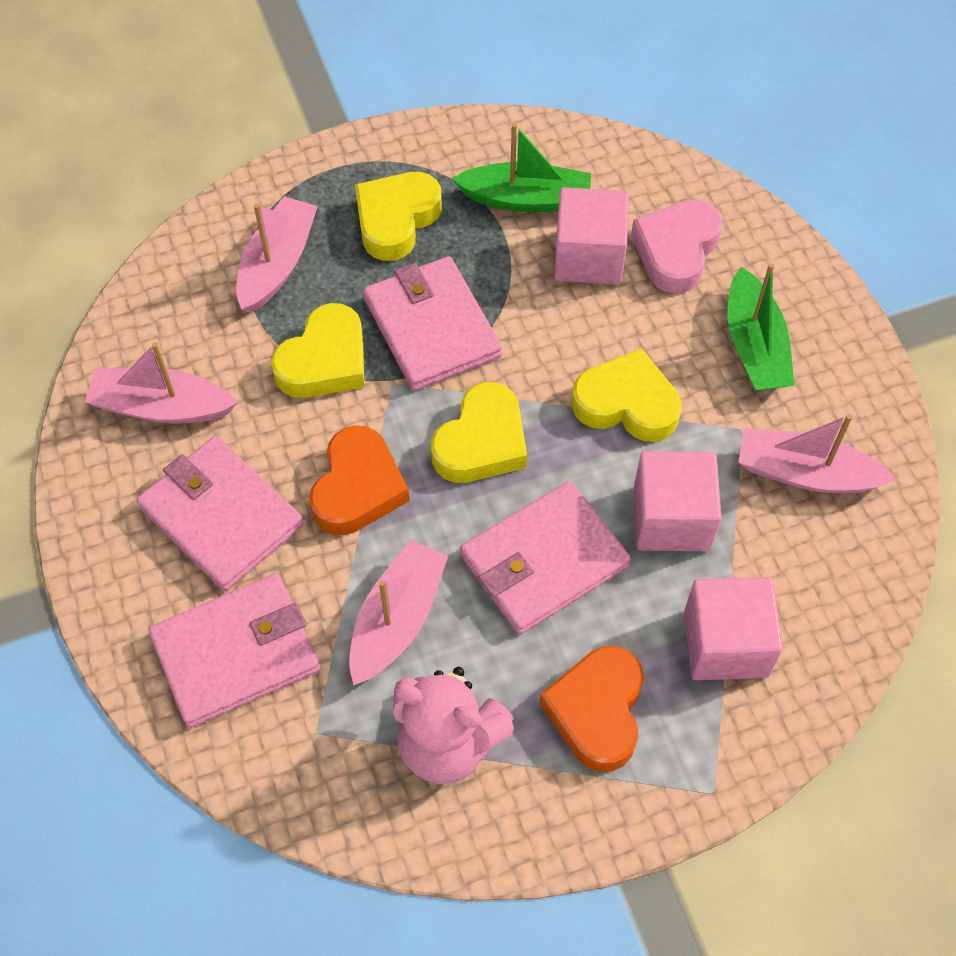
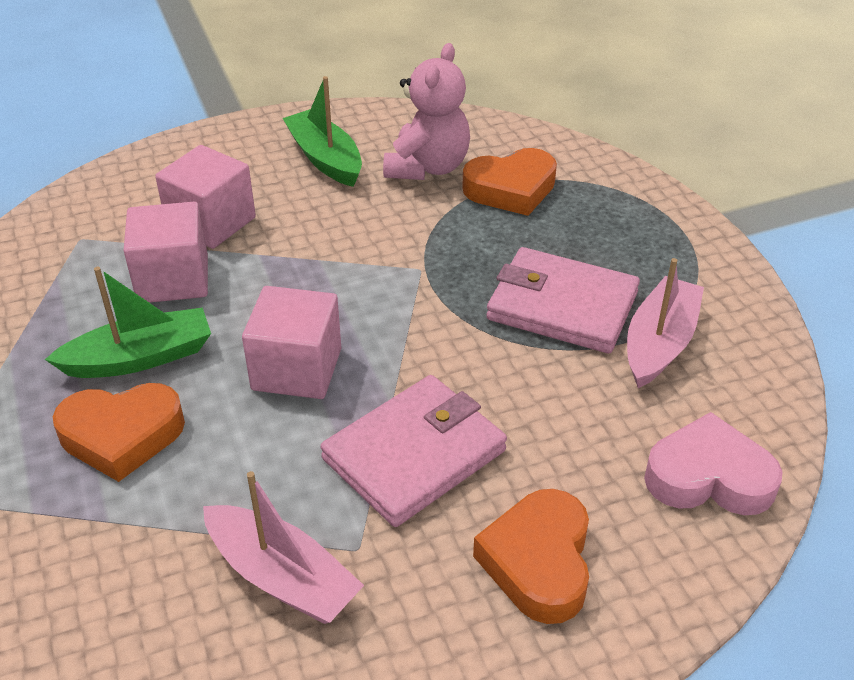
orange heart: [309,425,409,535] [539,646,644,772] = 2 -> [53,383,185,482] [462,148,557,216] [473,489,589,624] = 3
pink boat: [85,342,238,424] [236,196,318,313] [349,540,448,686] [738,414,897,493] = 4 -> [203,471,364,624] [627,258,704,388] = 2
pink wallet: [137,436,304,591] [148,573,320,728] [363,256,502,391] [460,481,631,635] = 4 -> [320,375,507,527] [486,247,640,354] = 2
yellow heart: [271,303,365,398] [355,172,442,261] [431,382,527,483] [571,348,682,442] = 4 -> none = 0

